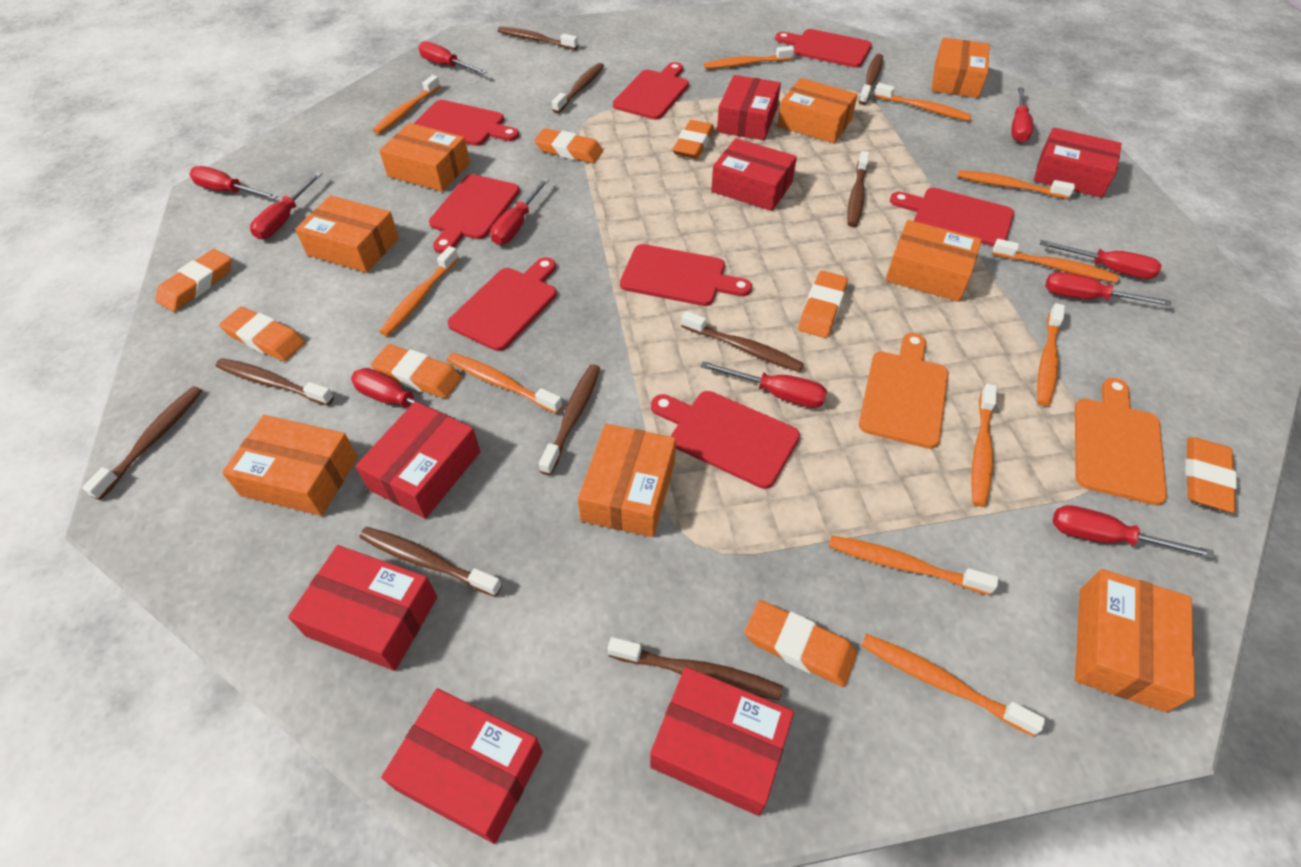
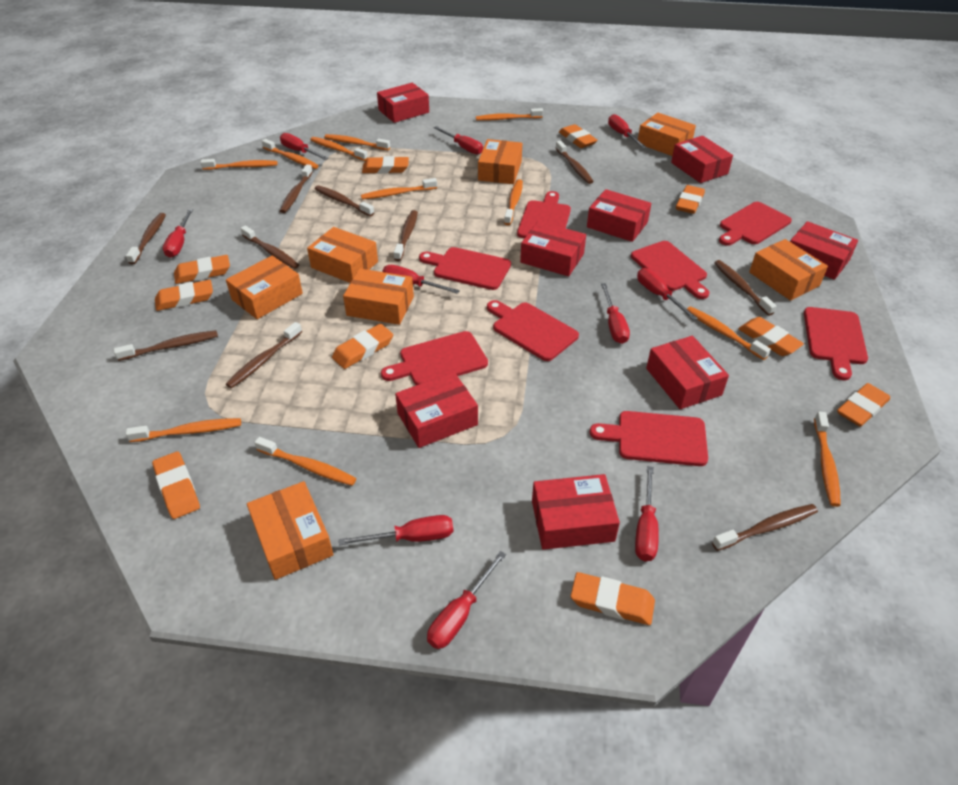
orange box: [222,415,358,516] [295,195,399,273] [379,123,470,192] [578,424,676,537] [778,78,858,143] [885,220,982,302] [931,38,990,98] [1075,569,1195,713] = 8 -> [226,255,303,319] [247,481,334,580] [307,227,378,283] [343,268,414,325] [478,139,522,184] [637,113,696,156] [749,239,828,301] = 7
orange cutting board: [859,333,948,449] [1075,378,1167,505] = 2 -> none = 0
orange eraser: [155,249,231,312] [219,307,305,361] [371,344,462,398] [534,128,603,163] [673,120,714,159] [745,600,857,687] [798,271,848,338] [1185,438,1237,513] = 8 -> [152,451,200,519] [155,280,213,311] [174,255,230,284] [332,324,393,369] [362,156,409,174] [559,124,598,148] [571,572,655,625] [676,185,705,214] [738,317,804,356] [837,383,890,427] = 10
red box: [288,545,437,671] [355,401,480,519] [381,688,543,844] [650,667,794,816] [711,138,797,211] [717,75,781,140] [1034,127,1122,198] = 7 -> [377,83,429,123] [395,372,478,448] [520,221,586,276] [532,474,620,550] [587,189,651,242] [646,336,729,409] [671,136,733,183] [790,221,858,280] = 8

